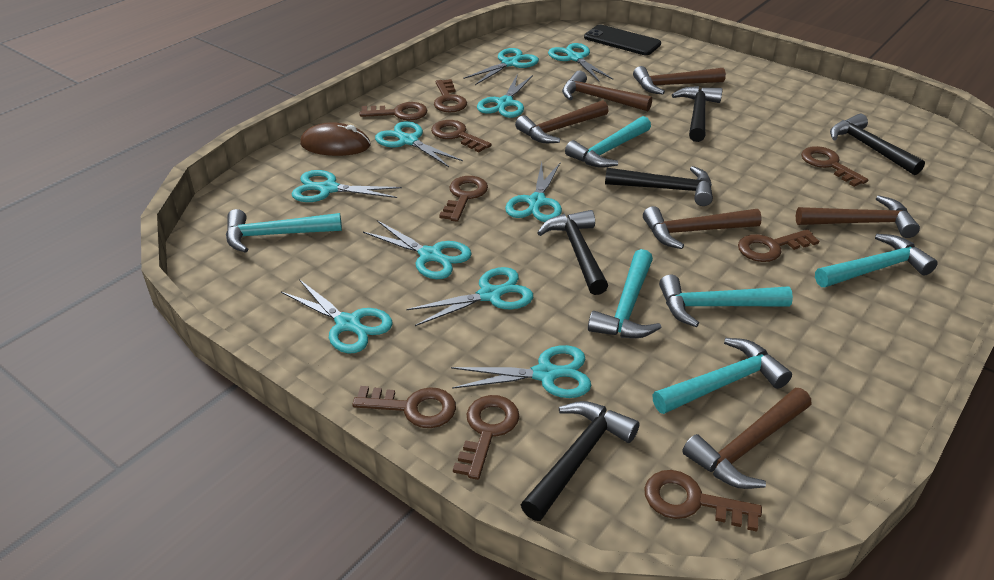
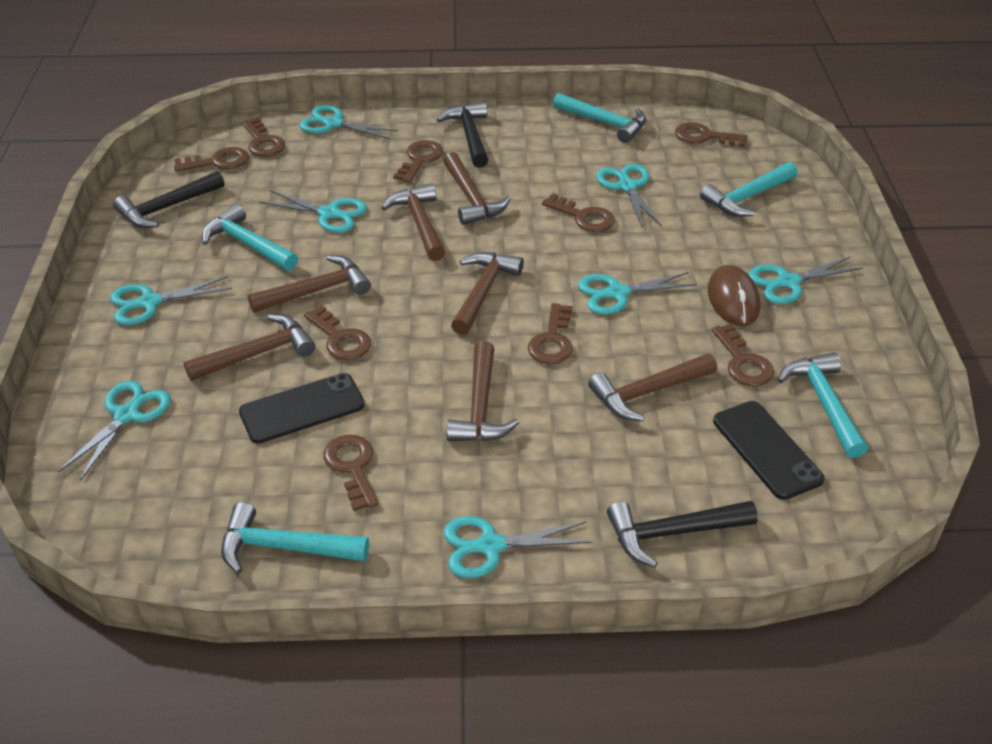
black hammer: [521,401,640,521] [537,210,608,295] [605,166,713,206] [672,86,722,142] [830,114,925,175] = 5 -> [113,171,225,228] [437,102,489,168] [607,501,758,568] = 3
black phone: [584,25,661,55] = 1 -> [239,373,365,444] [713,401,825,500] = 2
brown hammer: [515,100,608,143] [562,71,652,111] [633,66,726,95] [643,206,762,249] [682,388,812,489] [796,195,920,238] = 6 -> [184,314,315,381] [248,255,371,313] [382,183,445,261] [443,152,511,225] [447,341,519,441] [451,252,524,335] [588,353,717,421] = 7
turquoise hammer: [226,209,342,253] [565,116,651,168] [588,249,661,338] [652,338,792,414] [659,274,793,327] [815,234,938,287] = 6 -> [202,204,298,271] [221,502,369,574] [553,93,646,143] [700,162,798,217] [778,352,868,458] = 5
turquoise scissors: [281,279,393,353] [292,170,402,202] [363,220,472,279] [375,121,463,167] [406,267,533,326] [451,345,591,398] [463,48,539,85] [477,74,533,118] [505,162,562,222] [548,43,613,81] = 10 -> [58,381,171,481] [110,276,232,325] [259,190,367,233] [299,105,398,140] [443,516,592,578] [578,272,697,315] [596,164,661,227] [748,256,863,304] = 8

